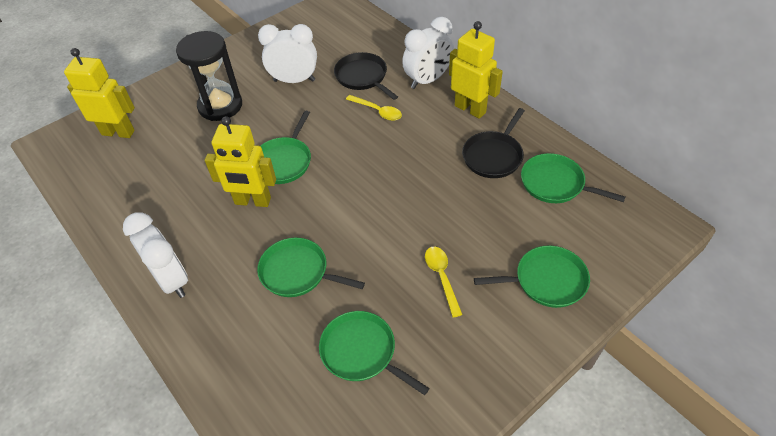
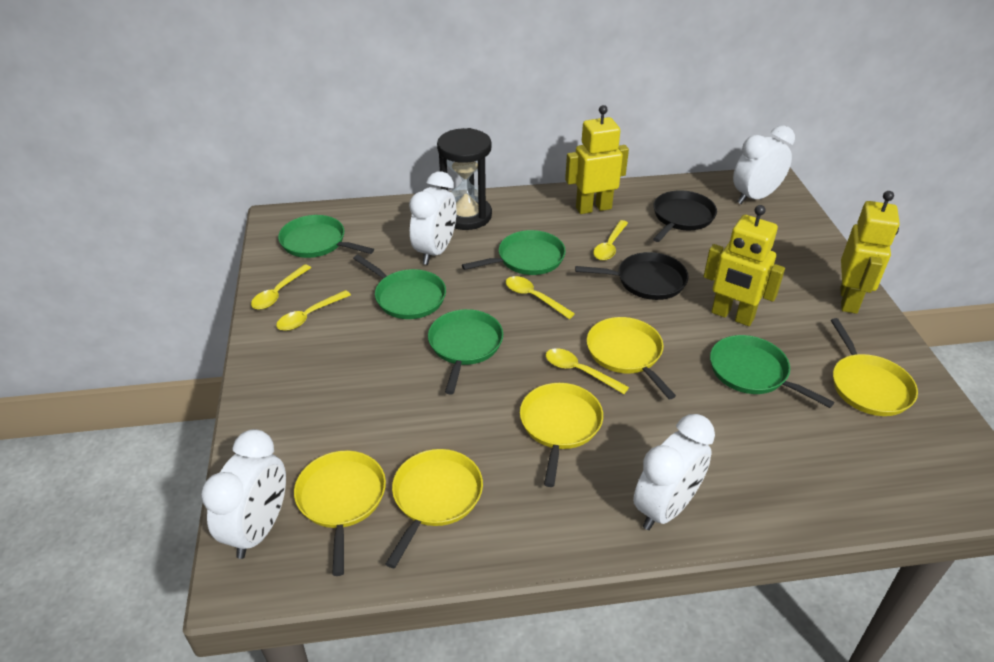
white clock: [123,212,188,298] [258,24,317,83] [402,17,454,89] = 3 -> [201,429,286,559] [409,171,456,265] [633,414,715,530] [733,125,795,204] = 4
yellow pan: none = 0 -> [294,451,386,576] [386,449,483,568] [520,383,603,487] [587,317,676,399] [831,318,918,416] = 5
yellow spoon: [346,95,402,121] [425,247,463,317] = 2 -> [251,264,311,310] [276,290,351,331] [506,276,575,319] [546,348,629,394] [593,220,628,261] = 5

